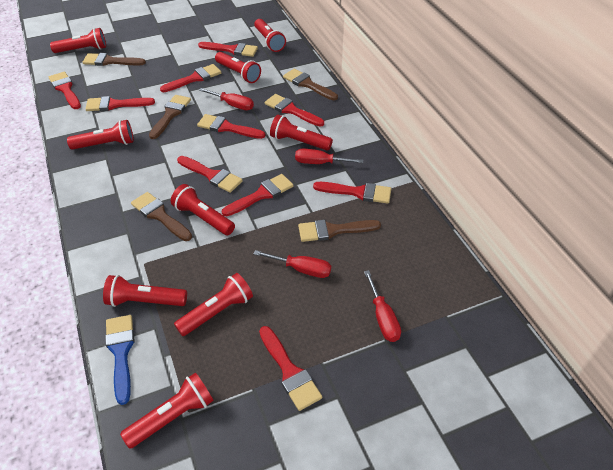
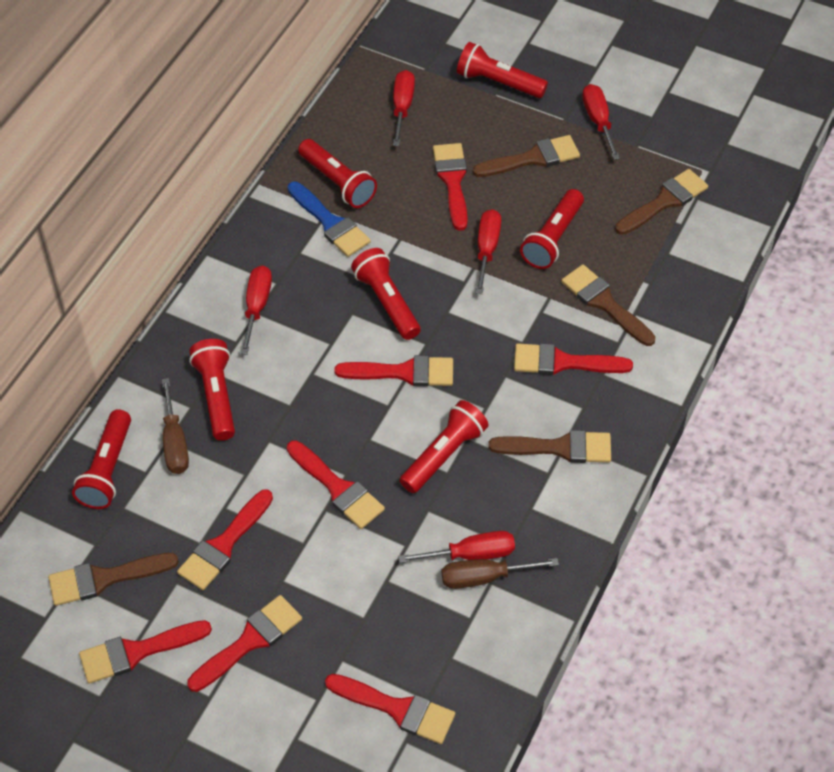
brown screwdriver: none = 0 -> [162,378,189,474] [442,558,559,589] = 2
red brush: [49,72,81,109] [85,96,155,111] [160,64,221,92] [177,156,243,193] [197,114,265,139] [198,42,258,57] [222,174,294,216] [259,326,322,411] [265,94,324,126] [313,182,391,204] = 10 -> [79,620,212,684] [177,489,273,590] [187,595,302,692] [287,440,385,529] [325,674,455,744] [334,355,453,387] [433,143,468,231] [514,343,633,375] = 8
red flashlight: [50,28,106,53] [67,120,134,150] [103,275,187,307] [120,372,214,449] [171,184,235,235] [174,273,253,336] [215,52,261,83] [254,19,286,52] [270,115,333,151] = 9 -> [72,409,131,509] [189,339,235,441] [298,139,377,208] [351,248,421,340] [400,400,488,493] [457,42,548,98] [520,189,584,269] = 7
red screwdriver: [199,88,254,110] [253,250,331,278] [295,149,363,164] [364,270,401,342] = 4 -> [240,265,272,355] [393,70,415,146] [398,531,515,563] [476,209,501,294] [582,84,620,160] = 5

